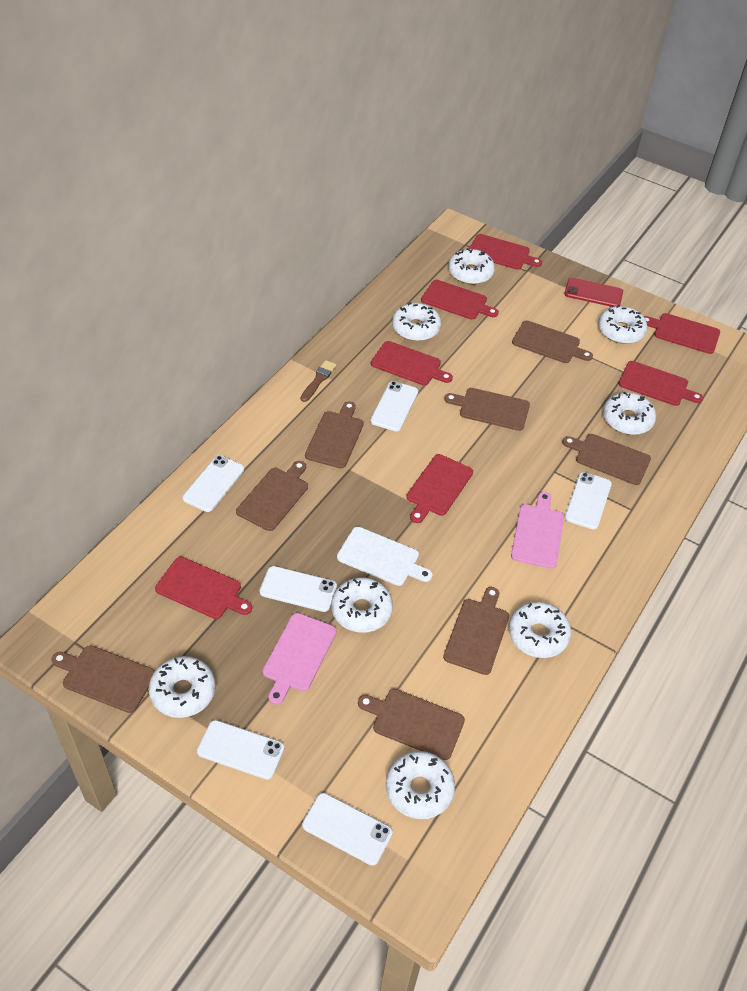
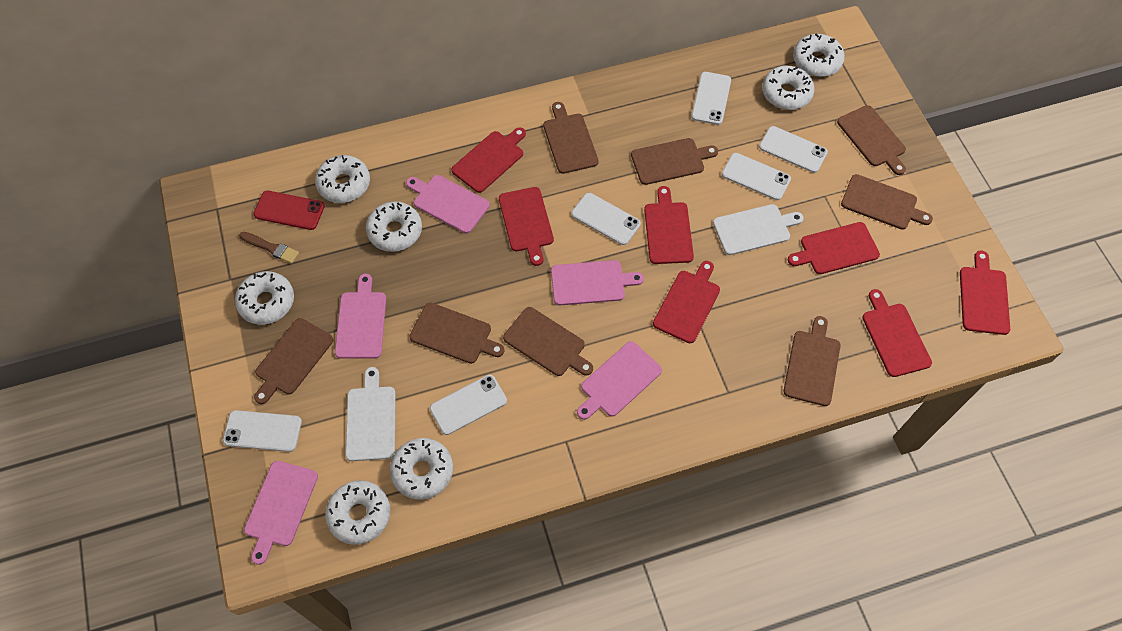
pink cutting board: [263,613,337,705] [511,492,564,569] = 2 -> [244,461,318,565] [335,274,386,359] [406,175,490,234] [551,260,644,305] [577,341,662,420] = 5
white cutting board: [337,527,433,586] = 1 -> [345,367,395,461] [713,204,804,255] = 2
white donut: [149,656,216,718] [331,577,393,633] [386,751,455,819] [392,302,441,341] [448,248,495,284] [509,602,571,658] [598,305,648,344] [603,392,656,435] = 8 -> [235,271,294,325] [315,155,370,203] [325,480,390,545] [366,201,422,252] [390,438,453,500] [762,66,814,110] [793,33,845,77] = 7

